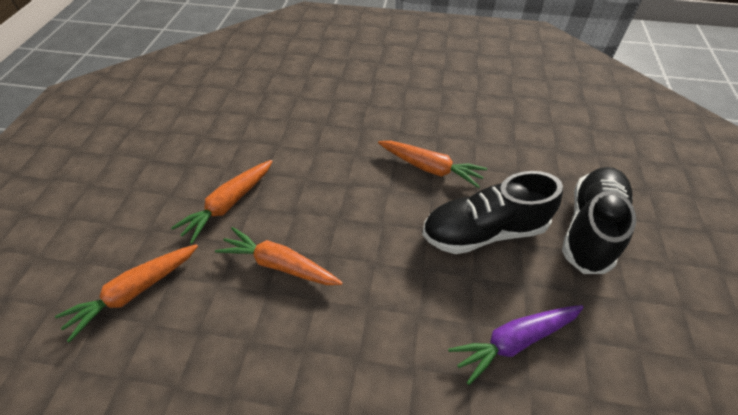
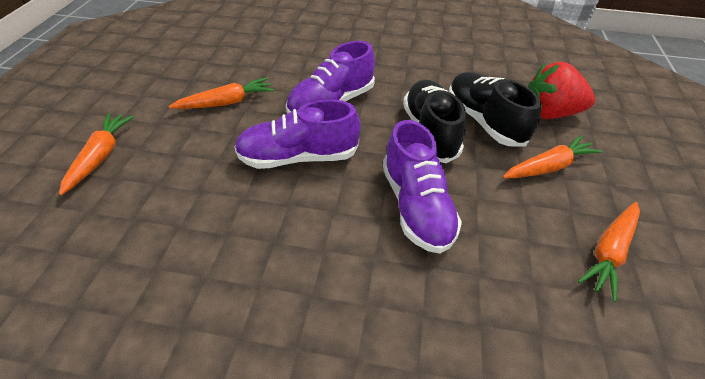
purple carrot: [448,305,584,385] = 1 -> none = 0
purple shoe: none = 0 -> [234,100,360,169] [286,41,375,114] [383,120,462,254] = 3
red strawberry: none = 0 -> [528,62,595,119] = 1

